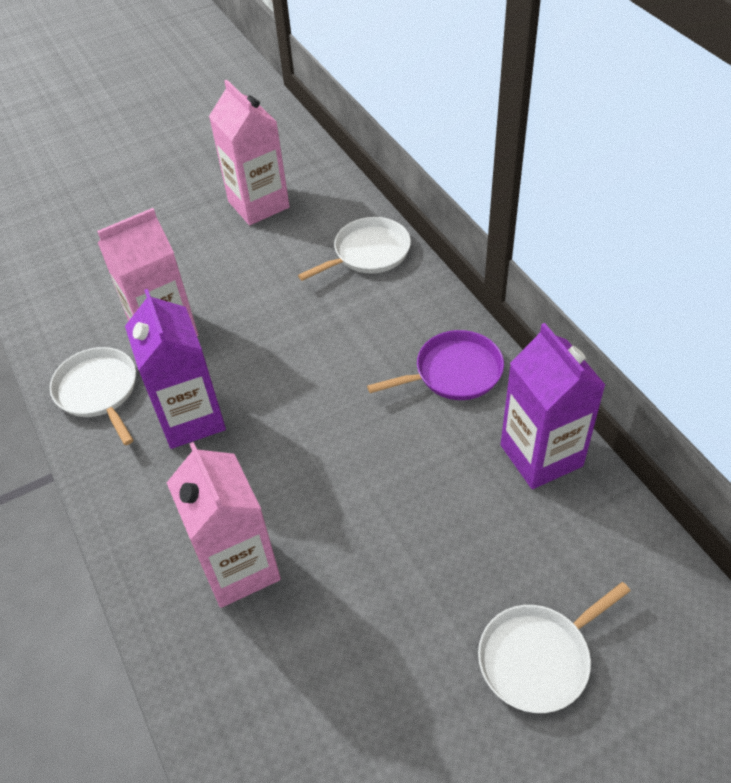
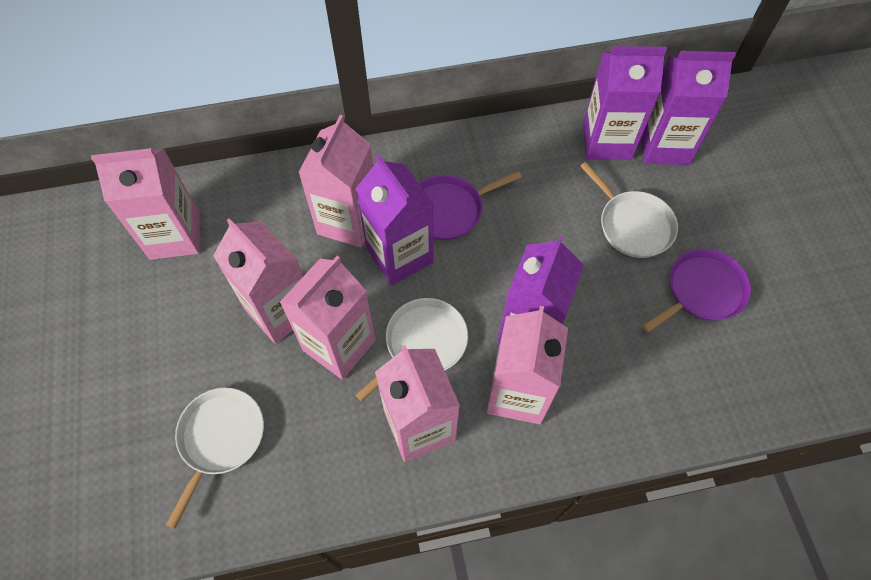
pink carton: [97,208,199,337] [167,442,281,608] [209,80,290,225] = 3 -> [91,148,199,260] [213,218,303,344] [280,256,376,380] [298,115,373,248] [375,345,460,462] [487,306,568,424] = 6
purple carton: [125,289,226,449] [500,323,605,489] = 2 -> [356,155,434,286] [497,236,584,344] [583,46,667,160] [641,51,736,165] = 4
purple pan: [367,330,504,400] = 1 -> [419,171,522,240] [642,249,751,333] = 2

